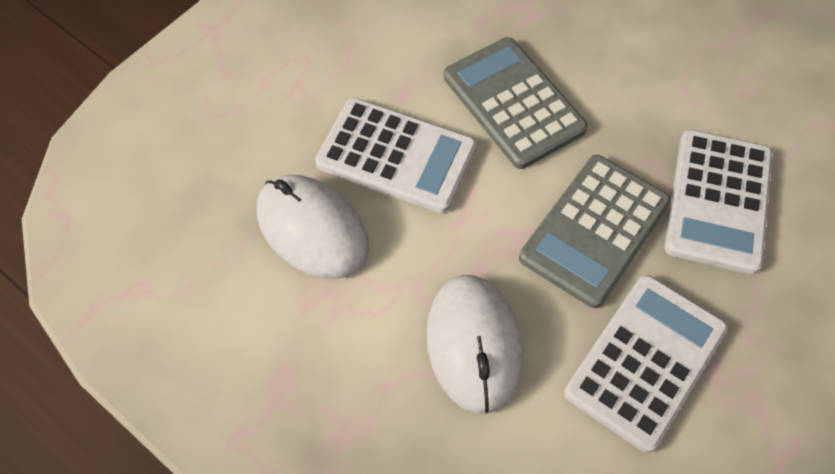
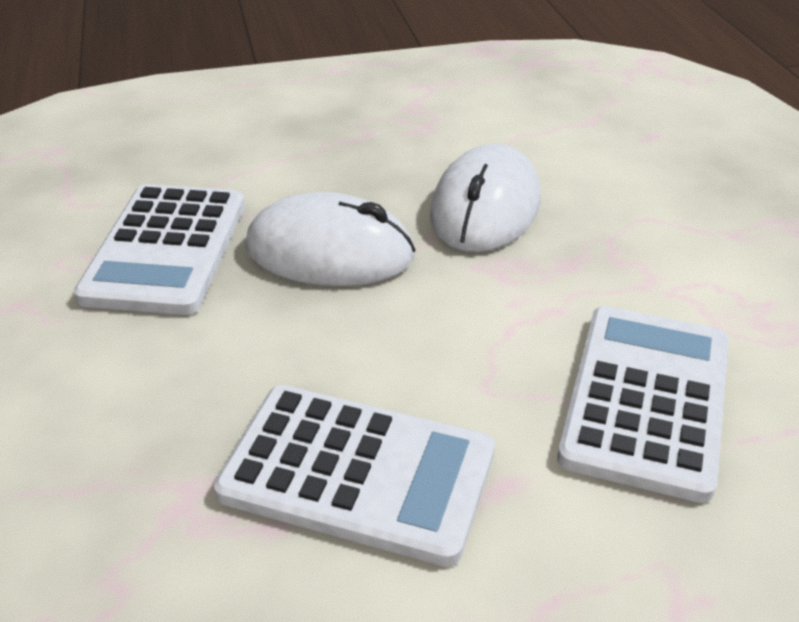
grey calculator: [444,37,588,169] [519,155,671,308] = 2 -> none = 0

